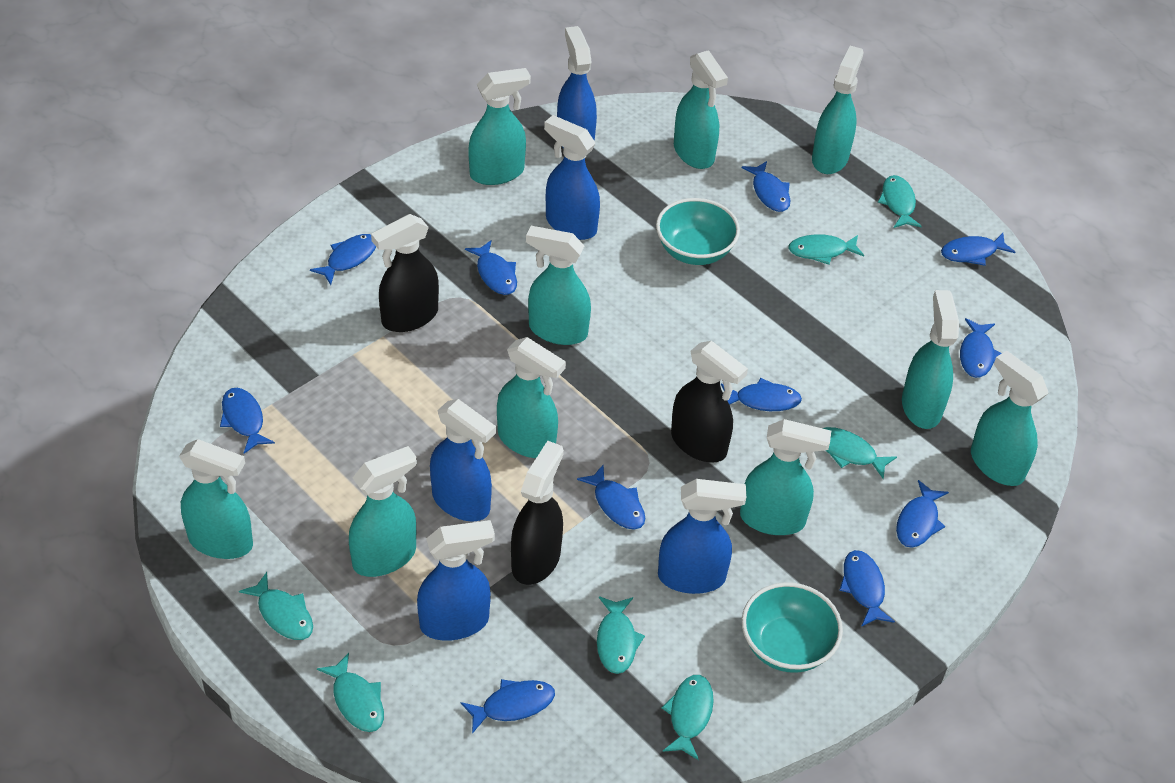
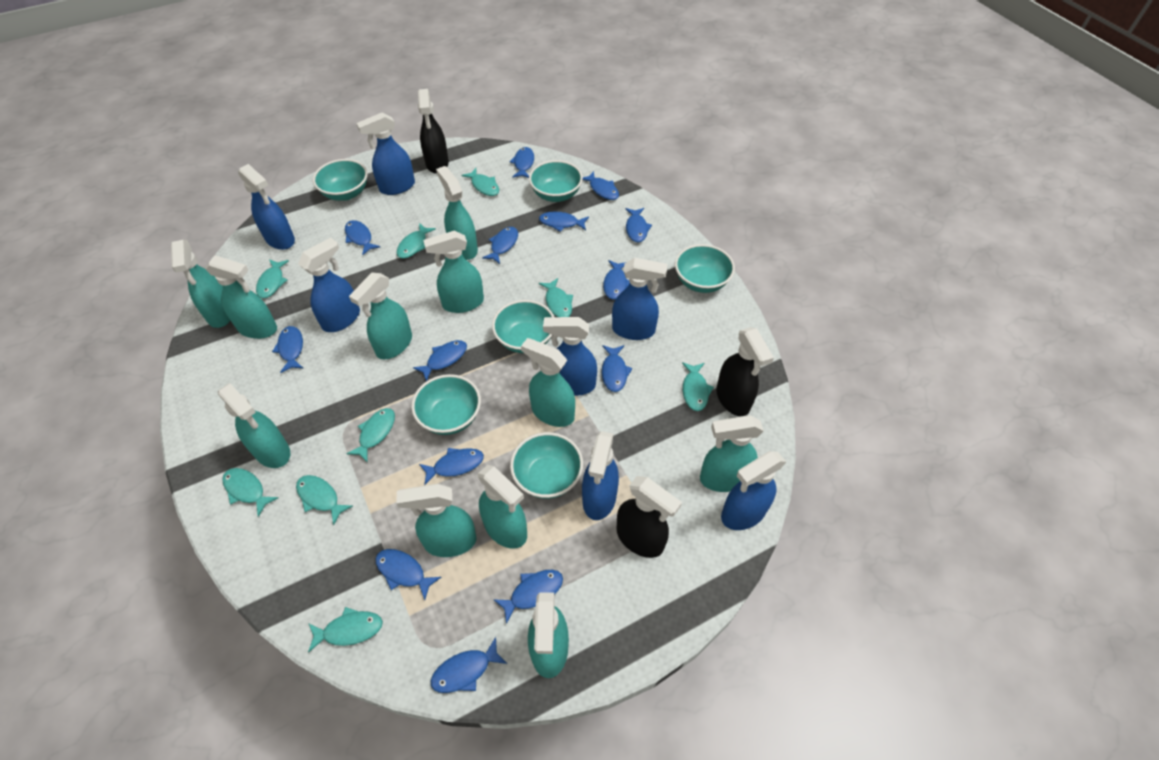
blue fish: [220,388,275,454] [310,234,376,285] [461,679,555,734] [465,240,517,295] [577,464,645,530] [721,378,802,411] [742,161,791,212] [839,550,895,627] [896,480,949,548] [941,233,1015,266] [960,318,1002,378] = 11 -> [272,326,303,373] [345,220,380,255] [376,549,441,600] [413,340,467,381] [419,448,484,485] [430,637,507,693] [482,227,518,264] [493,570,563,624] [509,147,534,178] [539,212,589,232] [583,171,619,200] [602,345,633,392] [603,260,630,300] [625,208,652,242] = 14
blue spray bottle: [417,520,495,641] [430,399,496,522] [544,115,600,240] [557,26,597,148] [658,479,746,594] = 5 -> [238,164,295,250] [298,237,360,332] [356,112,415,195] [543,317,597,396] [582,431,619,520] [612,258,667,340] [721,451,786,530] = 7
turquoise bowl: [656,198,740,265] [742,582,843,673] = 2 -> [313,159,368,201] [411,374,481,435] [492,300,554,353] [510,432,583,499] [529,160,583,202] [675,244,735,293] = 6
turquoise fish: [239,572,313,640] [317,653,384,732] [597,596,645,674] [662,675,714,760] [788,234,864,265] [823,427,897,479] [878,175,922,228] = 7 -> [222,468,278,517] [256,259,289,299] [296,475,353,525] [308,607,383,653] [346,408,395,462] [397,223,436,259] [461,168,499,196] [539,278,573,317] [682,362,714,411] = 9
turquoise spray bottle: [179,439,253,559] [349,446,417,577] [468,68,531,185] [497,337,566,458] [526,226,591,345] [674,50,728,169] [740,419,831,535] [812,46,864,174] [902,290,959,429] [971,351,1048,486] = 10 -> [171,240,230,328] [205,255,277,339] [218,383,290,468] [349,273,412,359] [396,484,477,557] [423,230,484,313] [436,166,478,260] [478,465,527,549] [521,338,575,427] [528,592,569,678] [700,415,764,492] = 11

